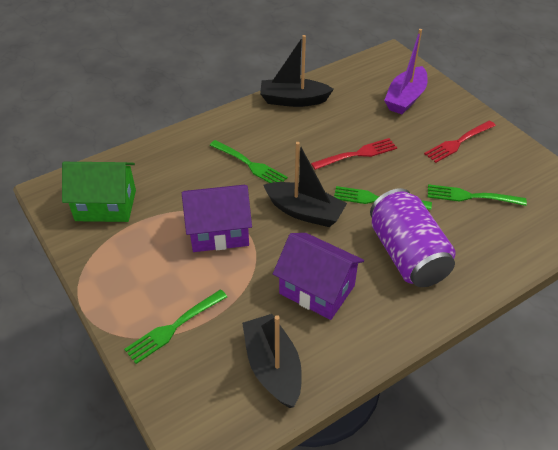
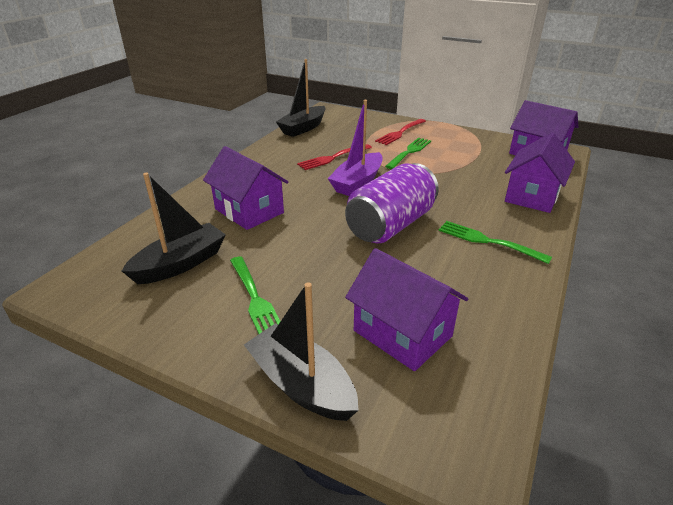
green fork: [124,289,227,364] [210,140,288,183] [334,186,432,210] [428,184,527,206] = 4 -> [230,257,281,334] [385,138,431,169] [438,221,552,264] = 3
green house: [62,162,136,222] = 1 -> none = 0
purple house: [182,185,252,252] [273,233,364,320] = 2 -> [203,146,289,230] [345,248,468,371] [505,132,575,213] [509,100,579,155] = 4

